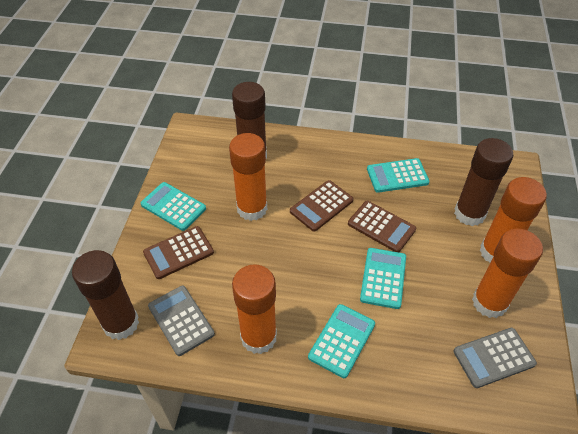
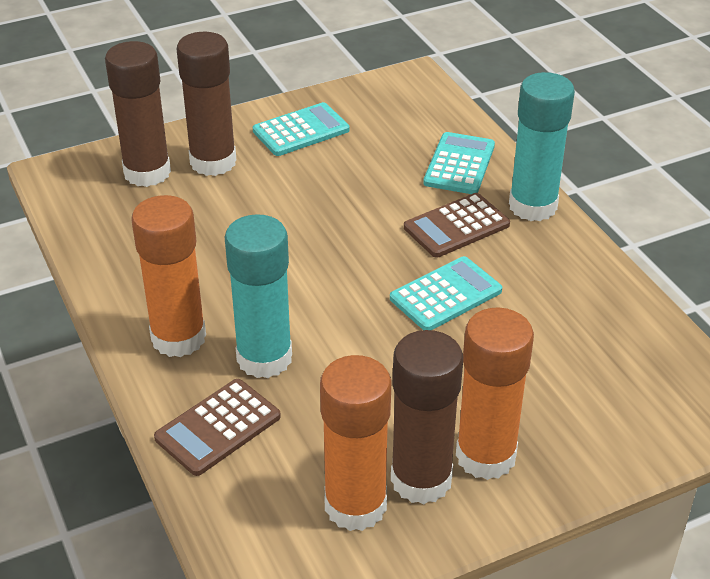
brown calculator: [143,226,214,279] [290,180,354,232] [348,201,416,252] = 3 -> [154,379,281,476] [404,193,510,258] = 2
grey calculator: [148,286,215,356] [453,328,537,388] = 2 -> none = 0
orange glue stick: [229,133,267,221] [232,264,277,354] [472,229,543,318] [480,177,547,263] = 4 -> [131,195,206,357] [320,355,392,531] [456,308,534,480] = 3
turquoise calculator: [141,182,206,231] [308,304,375,378] [360,248,406,309] [367,158,430,193] = 4 -> [253,102,350,156] [390,256,502,330] [423,132,495,194] = 3
turquoise glue stick: none = 0 -> [225,214,292,378] [509,72,575,221] = 2

